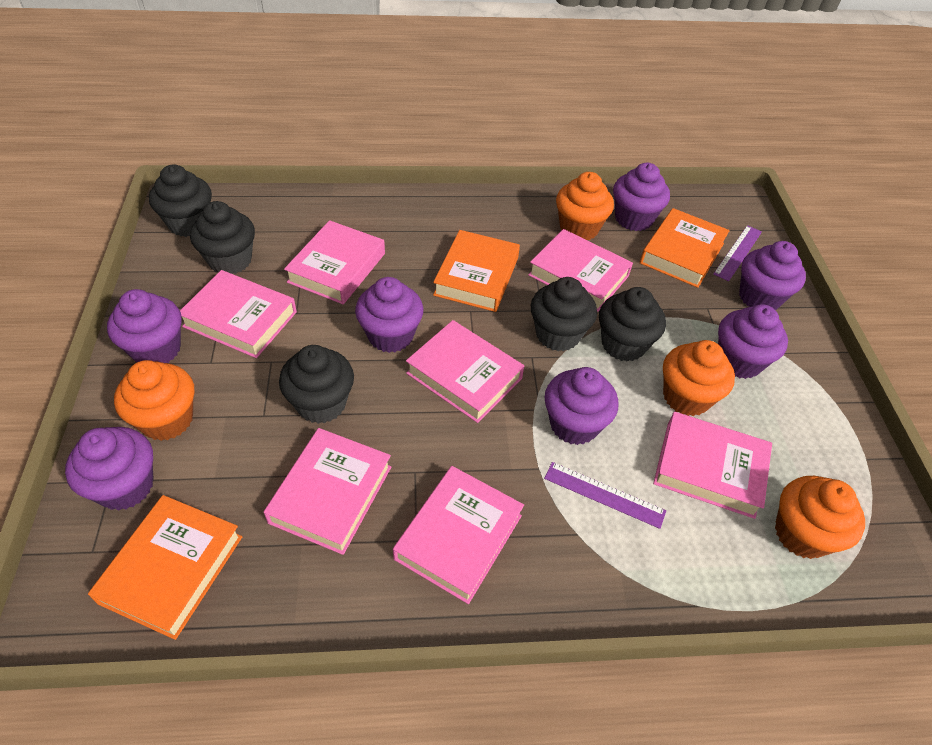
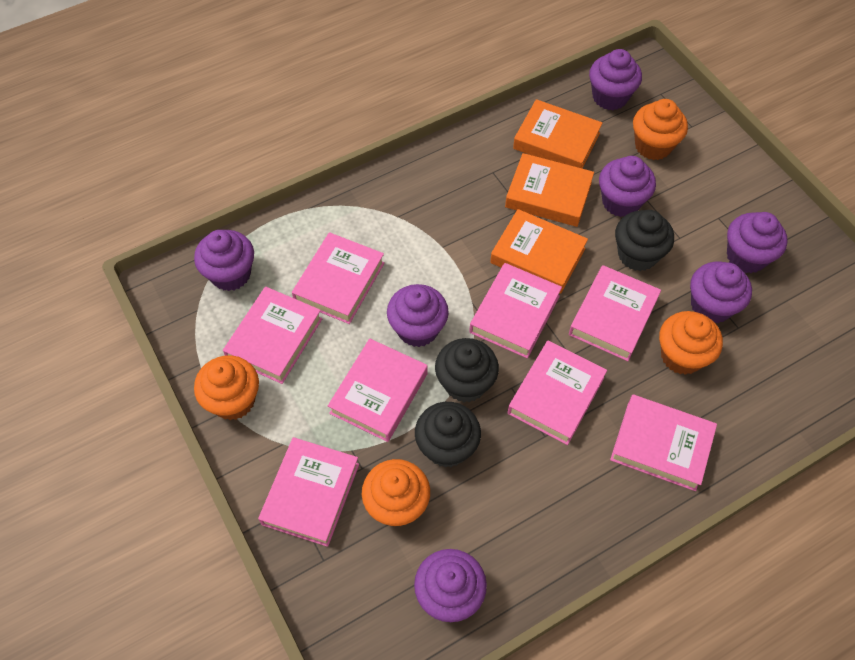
black cupcake: [149,165,212,237] [190,201,255,274] [279,345,354,424] [531,277,597,351] [599,287,666,362] = 5 -> [415,402,481,468] [435,338,499,402] [615,210,674,271] = 3
pink book: [180,270,297,358] [264,428,391,555] [284,220,385,304] [393,466,524,604] [406,320,524,423] [528,229,633,312] [653,411,772,519] = 7 -> [223,286,322,384] [258,437,359,547] [292,232,385,324] [328,338,428,442] [469,263,562,358] [507,340,607,445] [569,265,661,361] [610,394,717,491] = 8
purple ruler: [544,462,666,529] [713,225,762,281] = 2 -> none = 0

